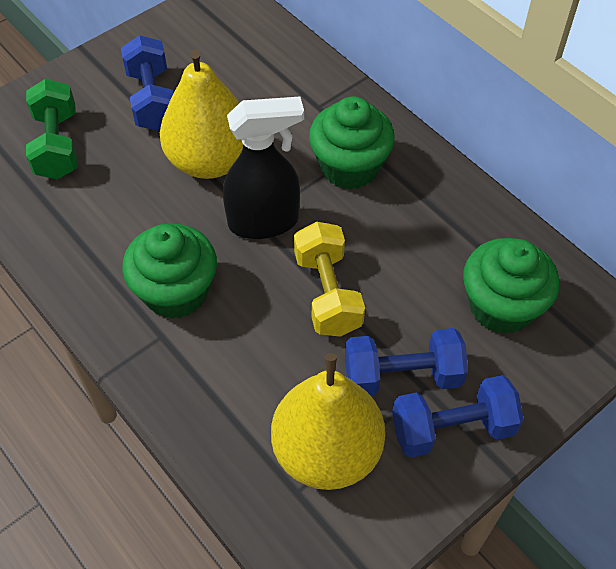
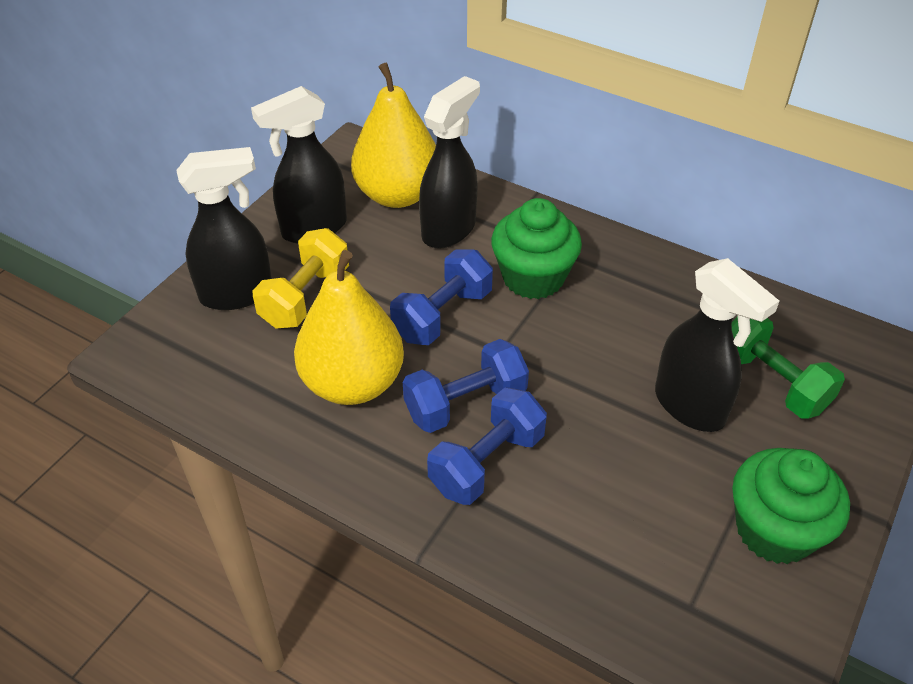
black spray bottle: [223,97,304,239] = 1 -> [176,147,272,310] [251,86,347,244] [419,76,480,249] [655,258,779,432] = 4
green cupcake: [122,224,217,319] [309,96,395,190] [463,238,559,334] = 3 -> [491,198,582,299] [732,448,850,564] = 2

